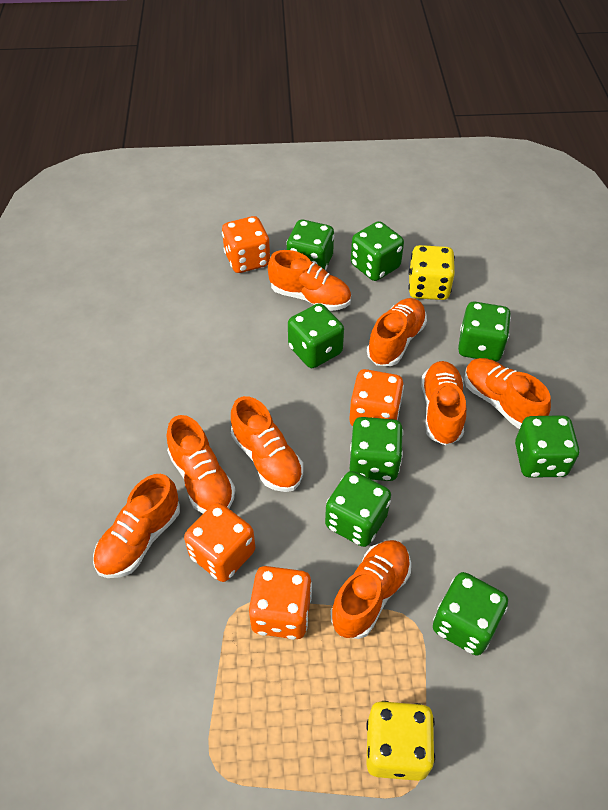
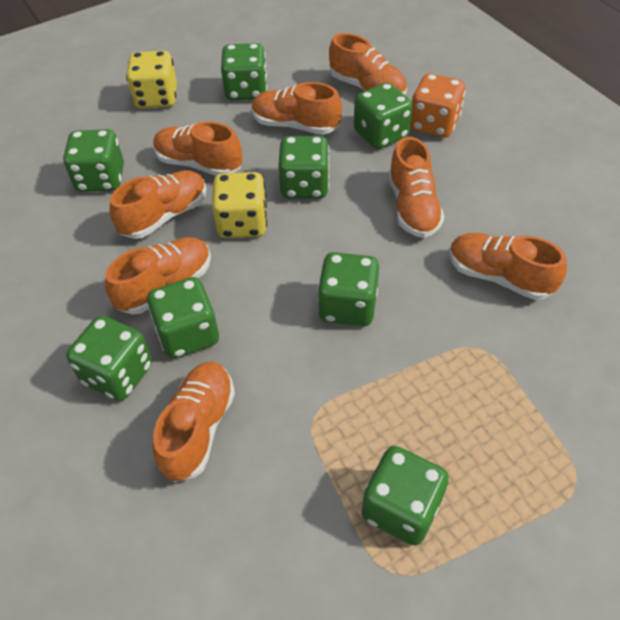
orange dice: [184,503,255,582] [222,216,270,273] [249,566,312,639] [349,369,404,426] = 4 -> [410,73,466,137] = 1

